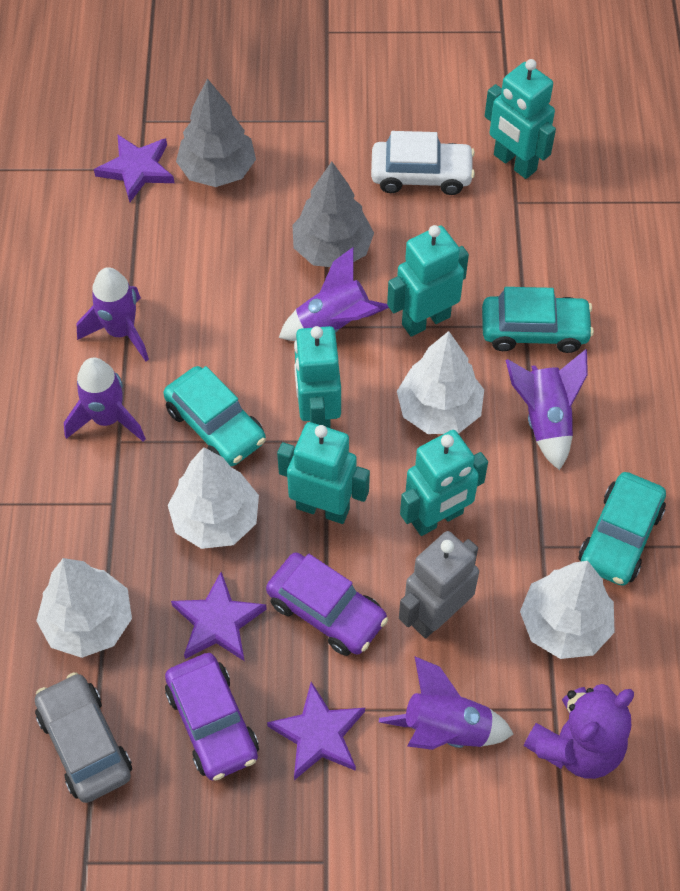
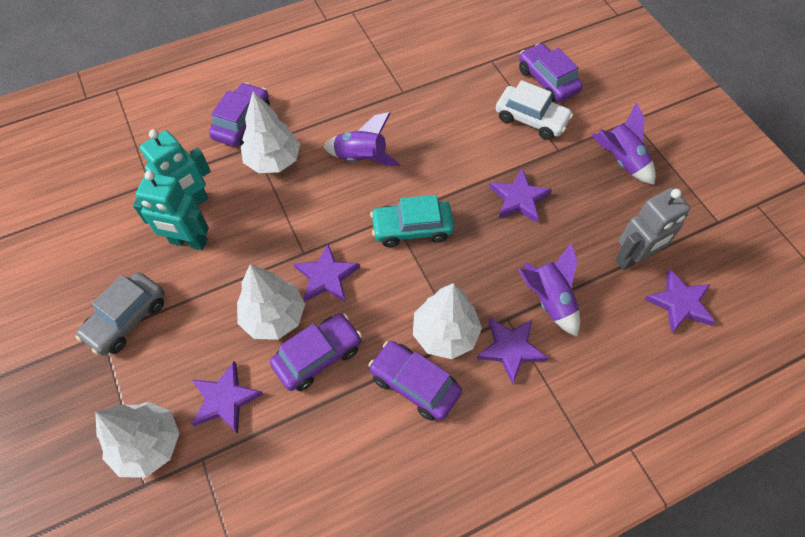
grey tree: [176,78,256,187] [292,162,374,267] = 2 -> none = 0
purple car: [165,653,259,780] [266,552,388,656] = 2 -> [209,82,270,147] [270,313,362,391] [369,341,462,421] [519,43,583,102] = 4
purple rocket: [64,358,146,442] [76,267,149,361] [279,247,389,341] [379,657,513,750] [506,349,588,470] = 5 -> [323,112,401,166] [518,243,580,337] [592,102,656,185] = 3
purple star: [94,135,174,202] [171,572,267,661] [267,682,365,780] = 3 -> [191,361,263,434] [294,244,360,302] [476,318,548,385] [489,169,552,223] [644,269,715,333] = 5
purple teddy bear: [523,684,634,779] = 1 -> none = 0
turquoise car: [163,366,266,466] [482,287,594,353] [579,472,666,586] = 3 -> [370,195,454,247] = 1
turquoise robot: [277,422,370,524] [294,326,341,428] [387,225,469,337] [400,430,488,536] [485,59,556,179] = 5 -> [133,171,209,250] [140,129,211,205] = 2

